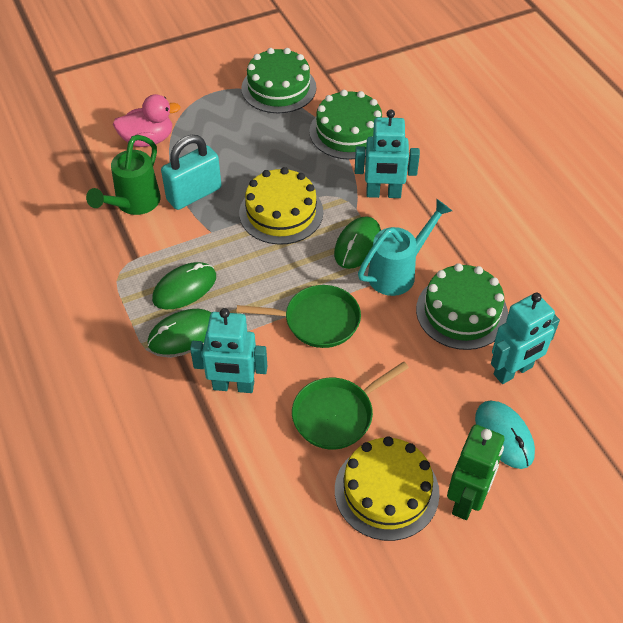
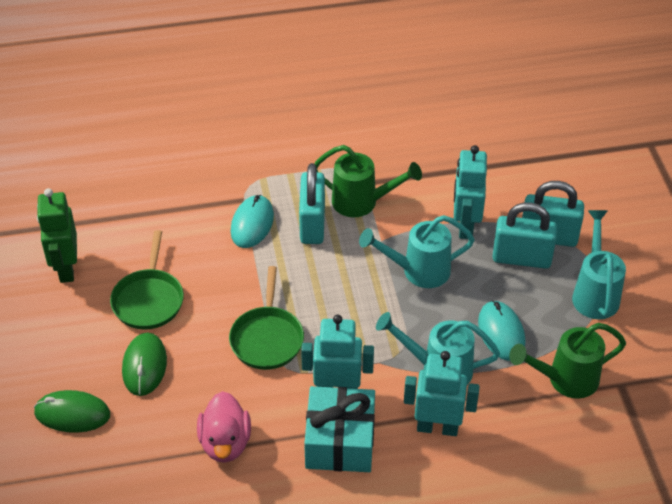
green cake: [241,48,316,113] [309,90,382,160] [416,263,508,350] = 3 -> none = 0
green mouse: [147,309,212,355] [152,262,216,309] [334,216,381,269] = 3 -> [34,390,110,433] [122,333,167,396] = 2
green watering can: [86,135,161,215] = 1 -> [314,145,422,217] [509,323,626,399] = 2
turquoise gift: none = 0 -> [304,386,375,472] = 1
turquoise mouse: [475,400,535,469] = 1 -> [231,195,274,248] [478,300,526,361] = 2
turquoise padlock: [161,135,222,210] = 1 -> [299,163,325,244] [493,202,557,269] [522,181,584,247] = 3
turquoise watering can: [358,199,452,296] = 1 -> [359,215,475,288] [376,312,500,385] [572,210,626,319] = 3
yellow cake: [239,167,323,245] [335,436,440,541] = 2 -> none = 0

